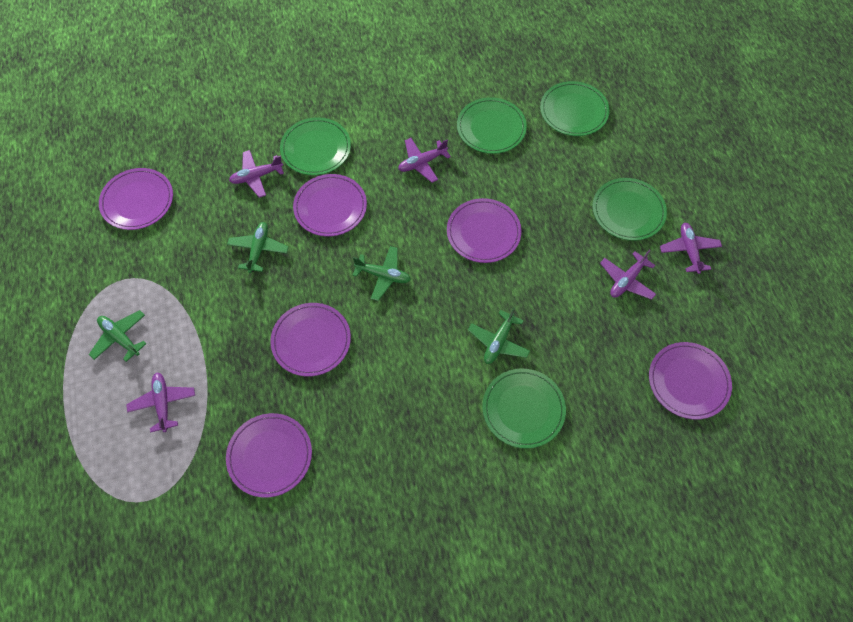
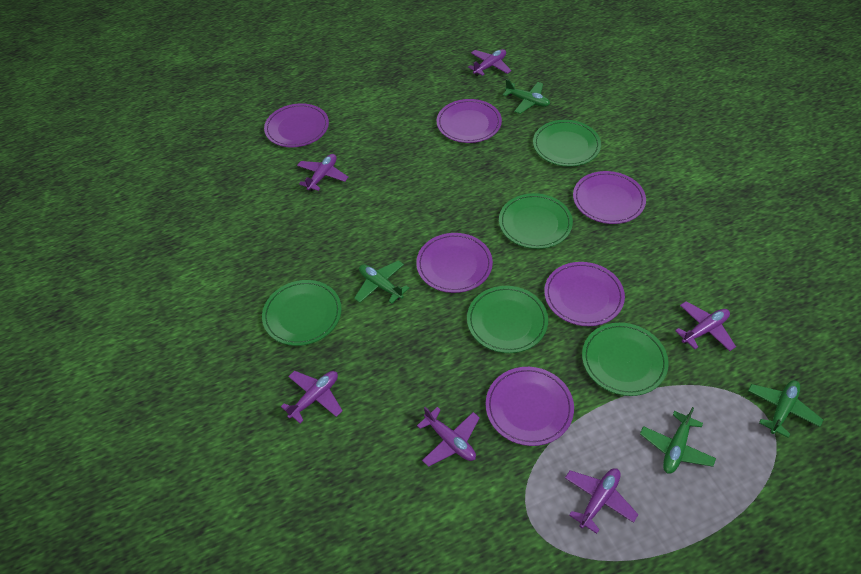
purple plane: [126,373,195,432] [229,150,284,198] [398,138,451,183] [600,250,656,300] [660,223,722,274] = 5 -> [281,371,343,423] [297,154,348,191] [417,407,480,467] [468,49,512,76] [565,468,639,534] [675,301,736,351] = 6

